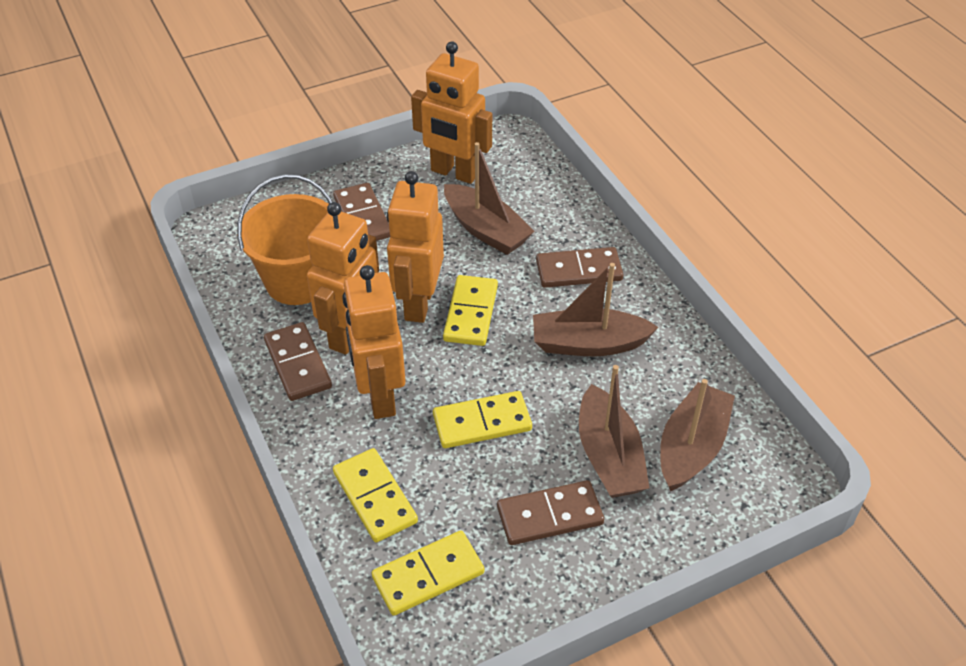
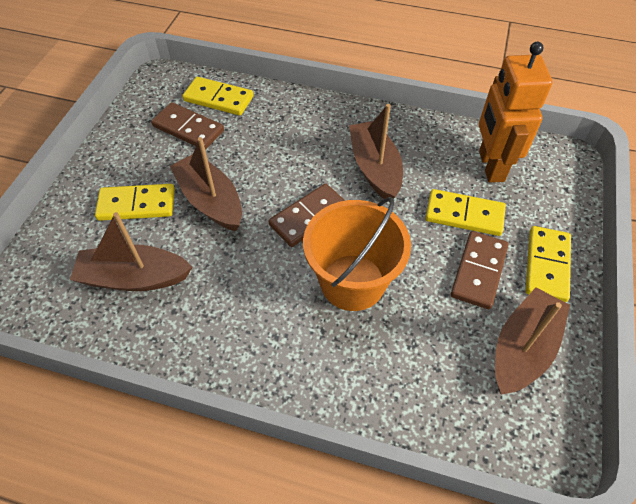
brown domino: [264,322,332,401] [333,183,390,241] [497,480,604,545] [536,247,623,288] = 4 -> [151,102,224,150] [269,184,345,247] [451,231,508,309] = 3
orange robot: [307,202,379,355] [343,265,406,419] [387,171,444,323] [411,41,492,184] = 4 -> [479,42,552,183] = 1

